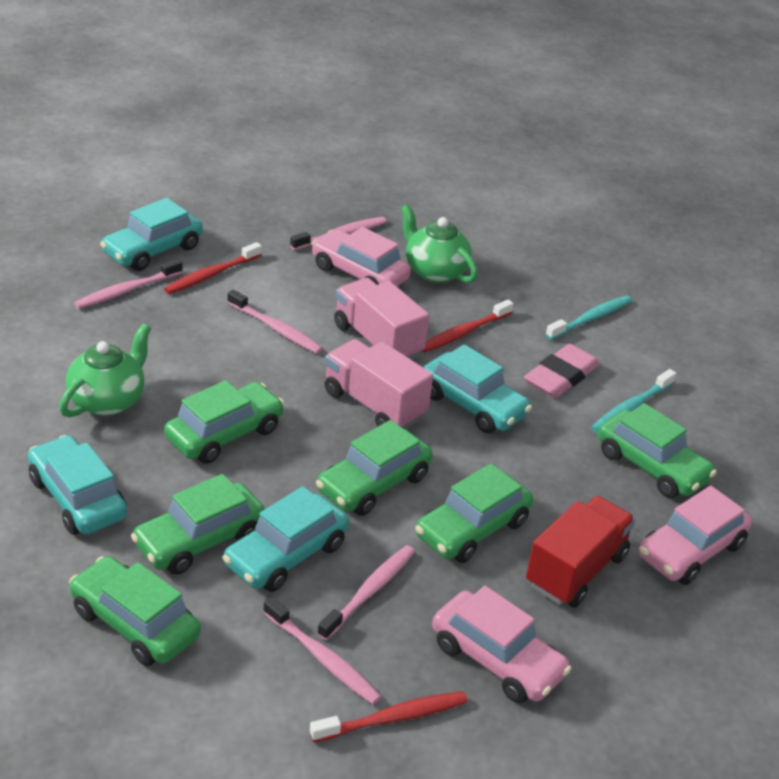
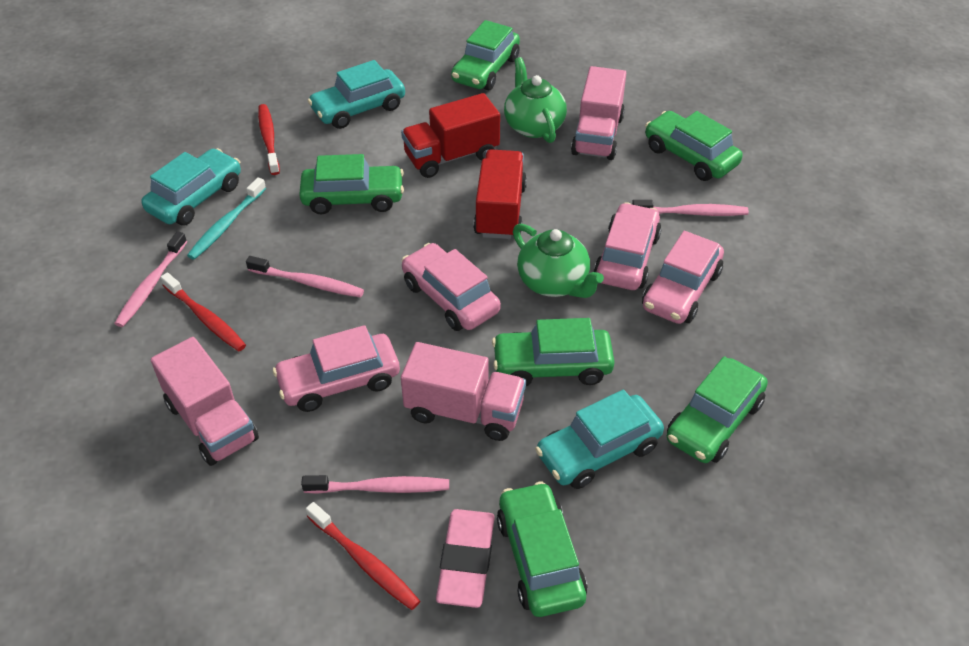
pink car: [311,227,411,286] [432,586,571,703] [639,486,752,585] = 3 -> [273,325,400,412] [401,243,501,331] [594,202,661,290] [642,231,724,324] = 4
pink toothbrush: [74,259,183,309] [227,289,323,354] [263,597,381,705] [290,217,387,250] [317,545,415,640] = 5 -> [114,231,187,327] [246,256,364,297] [301,475,449,494] [632,200,749,216] = 4
pink truck: [325,339,433,429] [334,278,429,359] = 2 -> [151,337,259,466] [401,342,526,441] [571,66,626,160] = 3
red truck: [526,496,636,608] = 1 -> [401,93,500,178] [473,149,527,239] = 2
turquoise car: [28,435,127,535] [100,198,203,271] [222,486,349,592] [423,344,532,433] = 4 -> [142,148,241,226] [308,60,405,129] [535,389,664,489] = 3
turquoise toothbrush: [545,295,632,340] [591,369,676,433] = 2 -> [187,177,266,260] = 1

